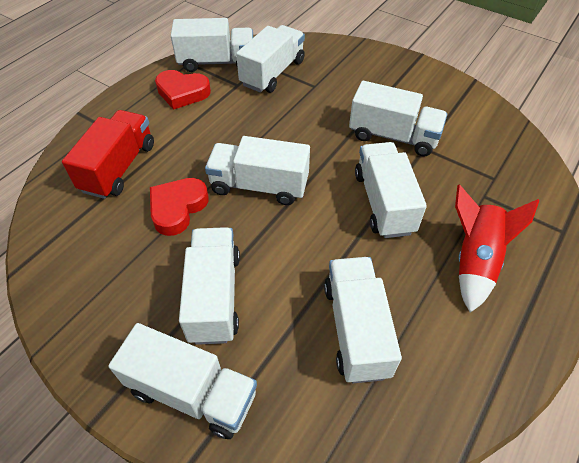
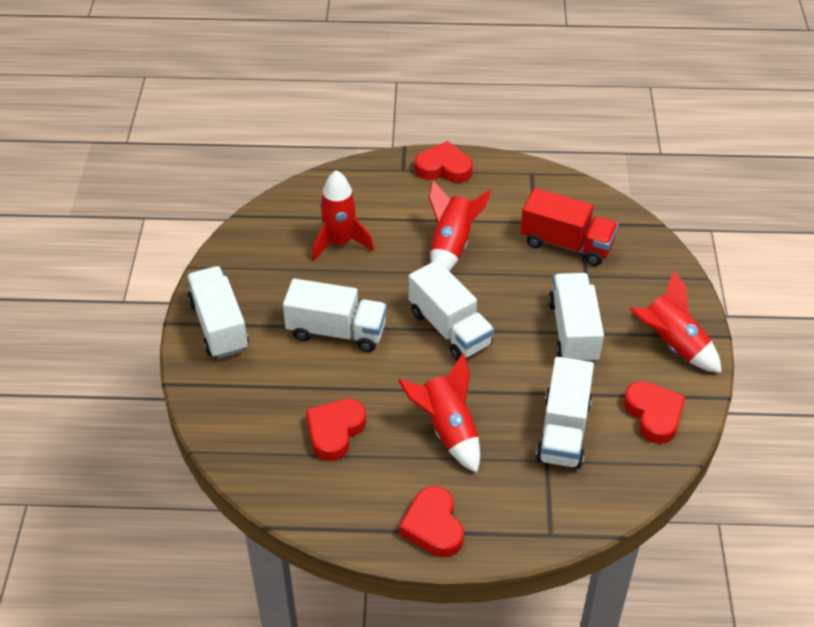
red heart: [150,178,209,236] [155,70,211,110] = 2 -> [306,399,366,461] [399,486,464,557] [415,141,473,183] [624,381,686,444] = 4
red rocket: [455,184,539,313] = 1 -> [312,170,374,261] [398,353,480,473] [429,181,492,271] [629,270,722,373] = 4
white truck: [108,323,257,439] [171,18,253,72] [179,227,240,345] [205,136,310,205] [236,25,305,93] [324,257,402,383] [349,81,447,157] [355,142,427,238] = 8 -> [187,266,249,358] [283,278,387,352] [409,260,494,361] [536,357,594,469] [548,273,604,362] = 5

